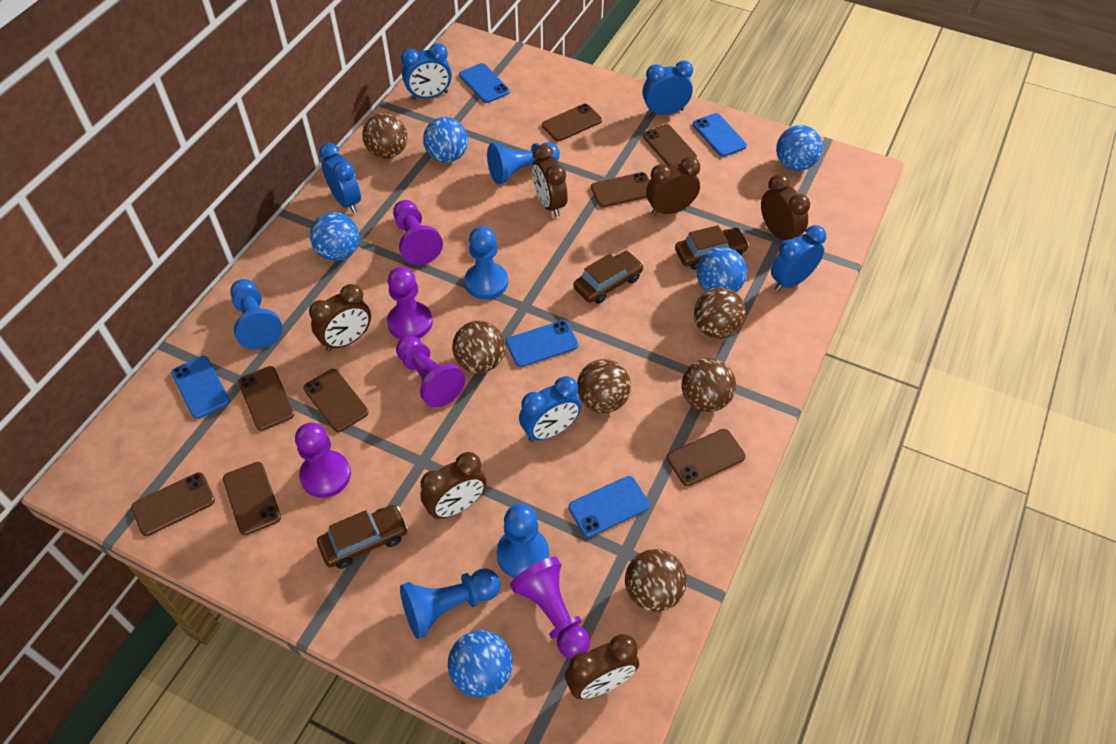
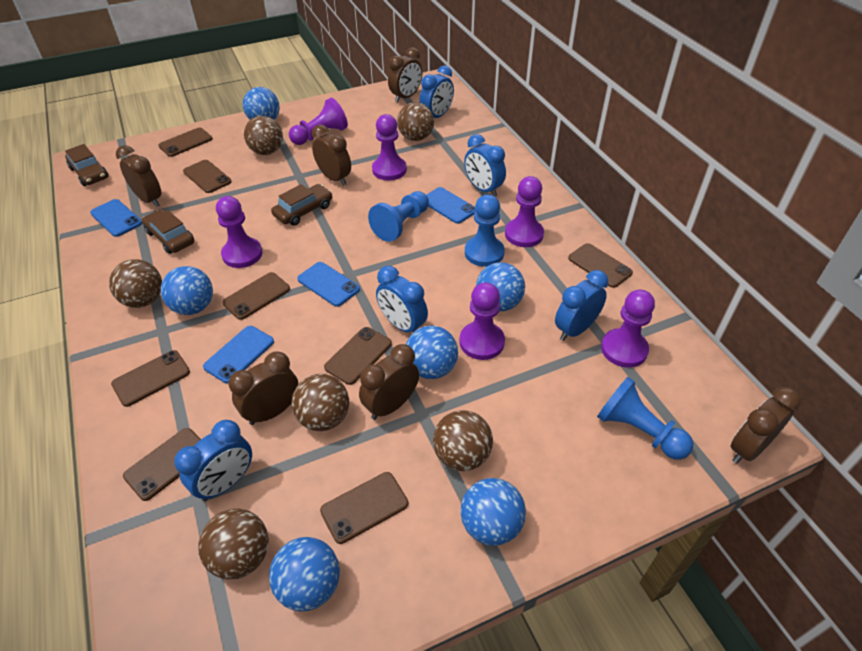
blue ball: [310,212,359,261] [423,117,468,163] [448,630,513,698] [697,247,747,293] [776,125,823,171] = 5 -> [161,266,213,315] [243,87,280,120] [269,537,340,611] [406,326,458,379] [460,478,526,546] [476,262,525,311] = 6
blue pawn: [230,279,283,350] [400,569,501,639] [464,226,508,300] [487,142,560,184] [496,504,549,578] = 5 -> [368,191,429,242] [465,194,505,267] [597,377,693,460] = 3
blue phone: [171,356,230,419] [459,63,510,103] [506,320,578,367] [568,476,650,537] [693,113,747,157] = 5 -> [90,199,142,237] [203,326,274,383] [297,262,360,307] [426,187,476,224] = 4
purple pawn: [295,422,351,498] [387,267,433,339] [393,200,443,265] [396,336,465,408] [510,556,590,659] = 5 -> [216,196,263,268] [289,98,348,145] [372,114,407,180] [459,282,505,360] [505,176,544,247] [601,289,655,368] = 6

